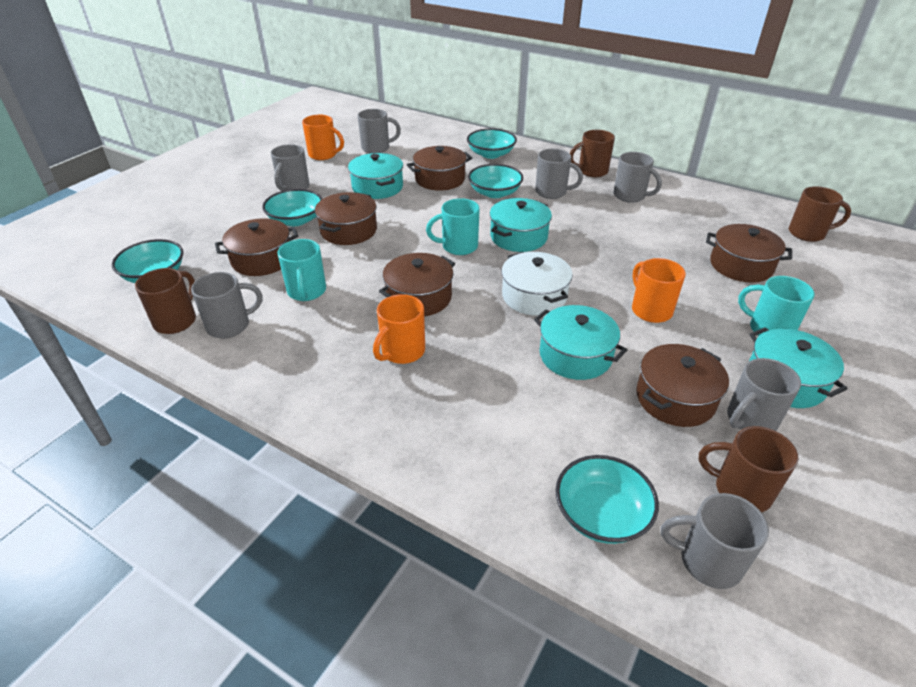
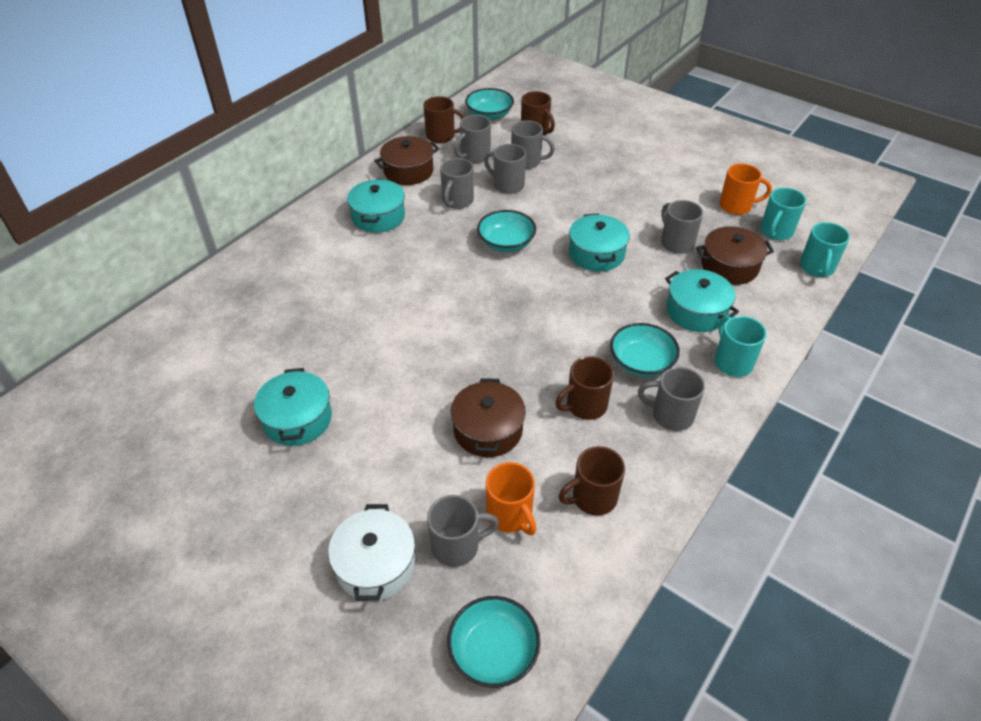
brown pot: [215,218,298,276] [315,192,377,245] [379,253,455,316] [407,146,472,191] [636,344,729,427] [706,224,792,283] = 6 -> [375,136,439,185] [451,378,526,457] [696,227,774,285] = 3
orange mug: [302,115,344,160] [373,294,425,364] [632,258,686,323] = 3 -> [486,462,536,535] [719,164,772,215] = 2
turquoise bowl: [112,239,183,283] [262,189,322,226] [467,128,517,159] [468,164,523,198] [556,455,659,544] = 5 -> [447,596,540,688] [465,88,514,120] [477,210,536,252] [610,323,680,377] = 4

